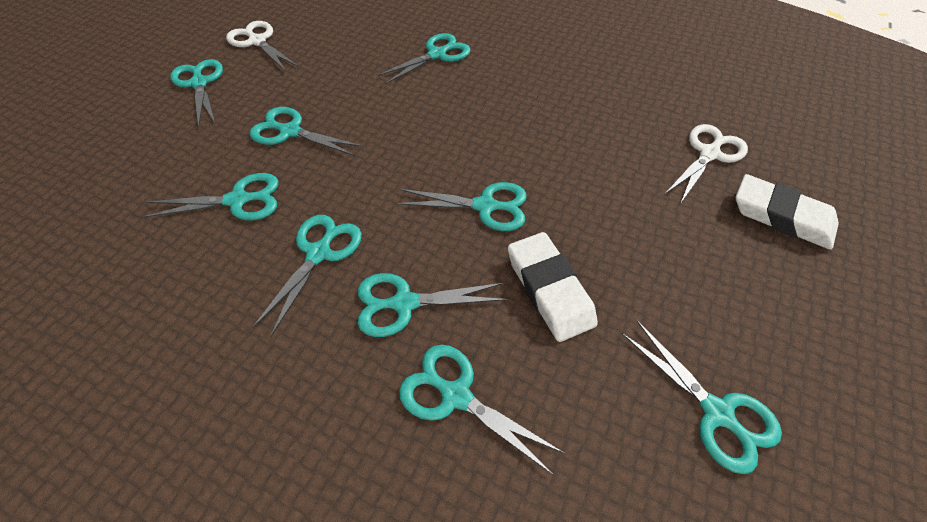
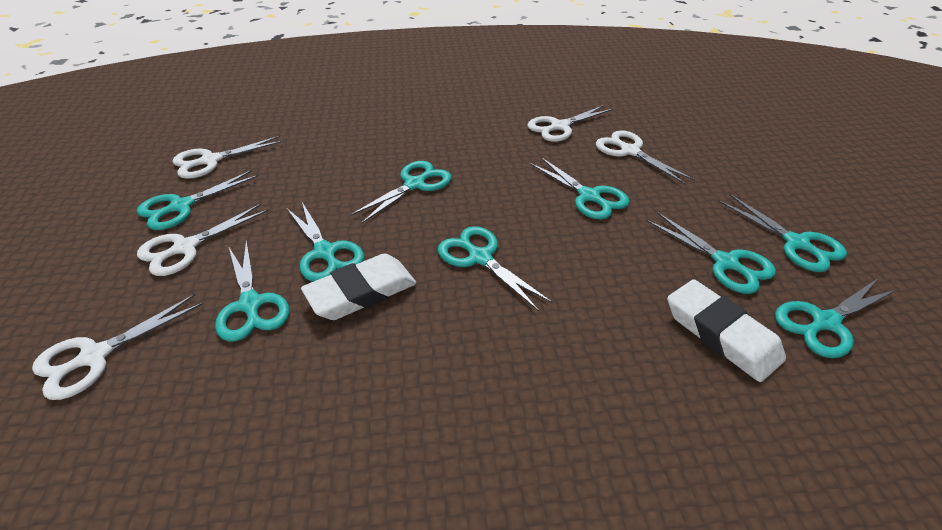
white scissors: [226,21,299,71] [665,124,748,204] = 2 -> [32,294,203,400] [137,204,269,276] [172,136,284,179] [527,105,613,142] [596,130,695,184] = 5

